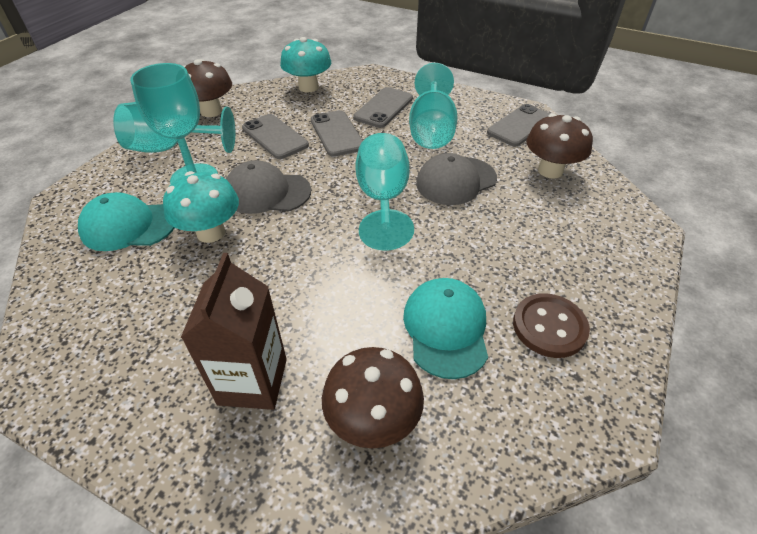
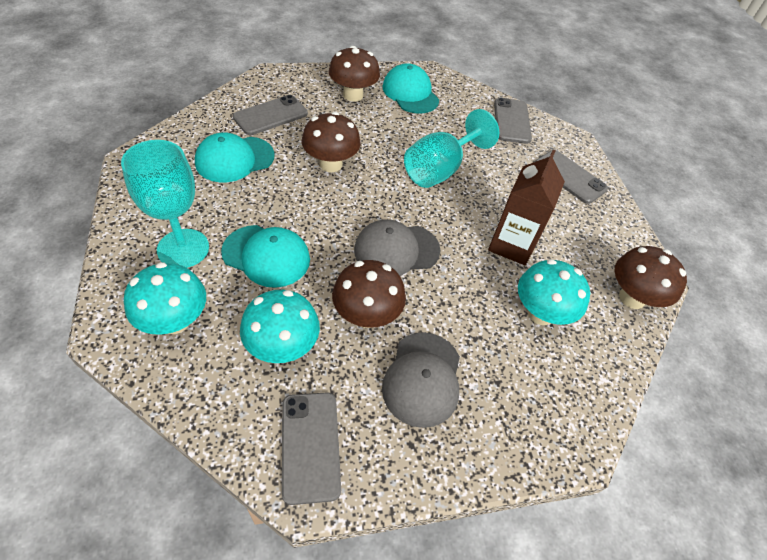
brown button: [513,293,590,358] = 1 -> none = 0
brown mushroom: [183,59,232,117] [322,347,424,449] [526,113,593,179] = 3 -> [302,112,361,172] [329,46,380,102] [332,260,406,328] [614,246,687,309] = 4
turquoise cap: [78,192,175,251] [403,278,488,379] = 2 -> [195,133,275,182] [221,225,310,288] [383,63,439,114] = 3
turquoise goblet: [113,102,235,153] [130,63,218,184] [355,133,414,251] [409,63,457,149] = 4 -> [121,140,209,268] [404,109,499,188] = 2
turquoise mushroom: [163,171,239,243] [280,37,331,93] = 2 -> [124,262,206,335] [240,290,320,363] [518,259,590,325] = 3

